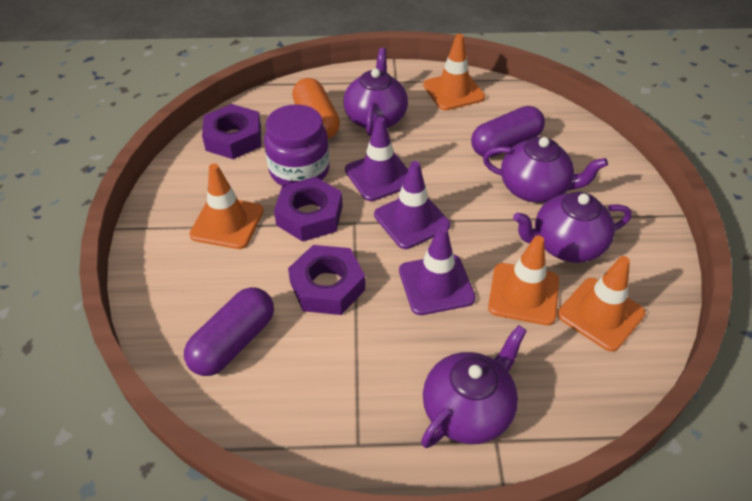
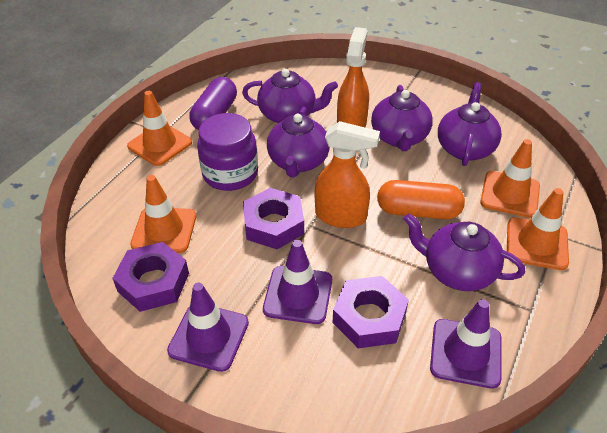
orange spray bottle: none = 0 -> [315,121,380,228] [337,27,369,127] = 2
purple capsule: [184,287,274,376] [471,106,545,157] = 2 -> [189,77,237,130] = 1
purple teapot: [343,48,408,136] [421,325,527,448] [483,137,608,203] [513,192,632,263] = 4 -> [242,69,338,123] [267,107,330,177] [371,85,433,151] [404,213,525,291] [438,82,502,166] = 5

